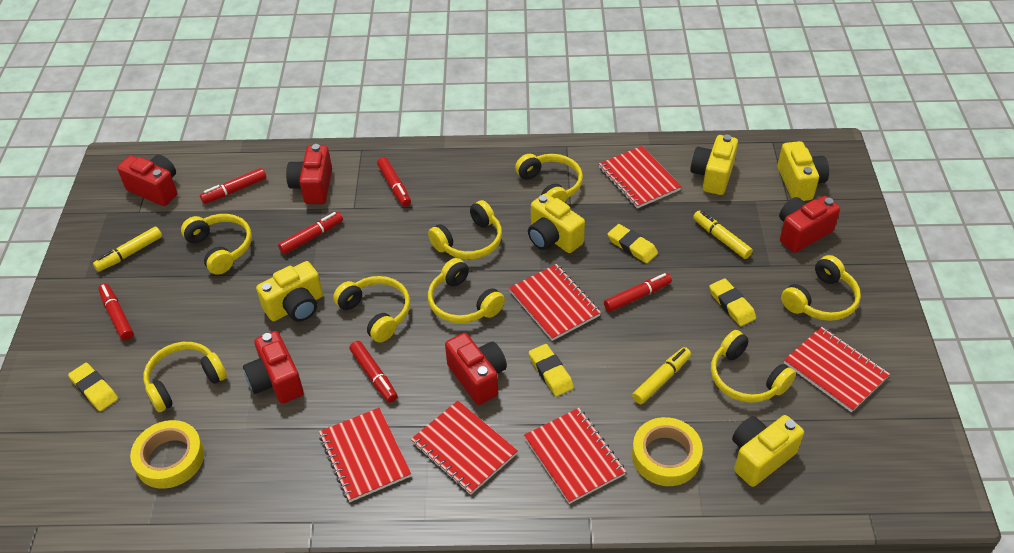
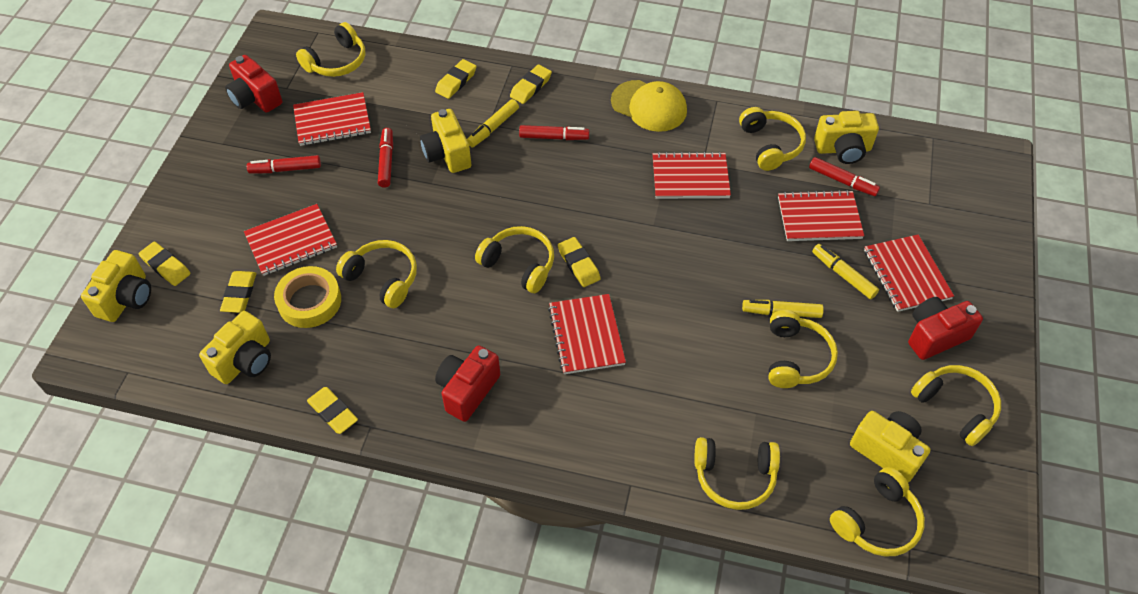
red camera: [117,155,177,206] [243,331,304,404] [286,144,332,204] [445,333,507,405] [779,196,840,253] = 5 -> [225,55,282,113] [435,346,500,422] [908,297,983,360] = 3
red marker: [98,284,134,340] [200,168,266,204] [278,212,343,254] [349,341,398,403] [377,157,411,207] [604,273,672,312] = 6 -> [247,155,321,174] [378,128,393,188] [519,125,589,140] [809,157,880,196] = 4
yellow cap: none = 0 -> [611,80,687,132] = 1
yellow eraser: [68,363,118,411] [529,344,574,396] [608,224,658,264] [709,278,756,326] = 4 -> [139,241,191,286] [220,271,256,313] [307,387,358,434] [435,59,477,99] [510,64,552,104] [558,237,601,287] = 6
yellow tape: [130,420,204,489] [632,417,703,486] = 2 -> [274,266,341,328] = 1

